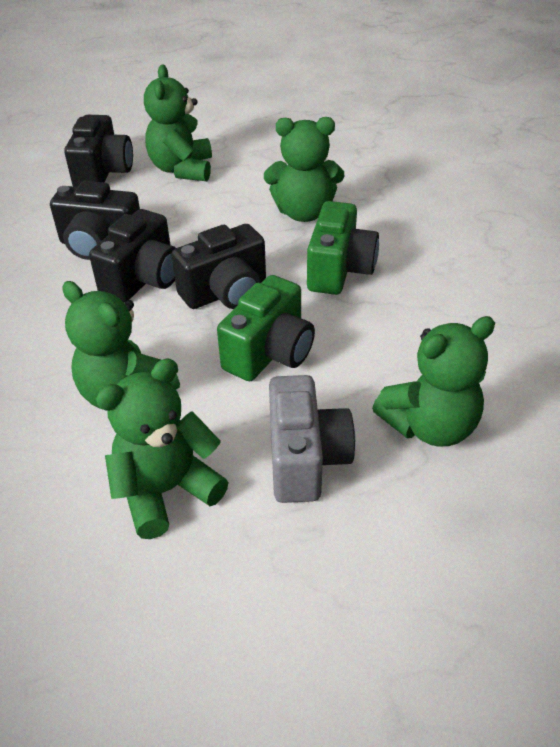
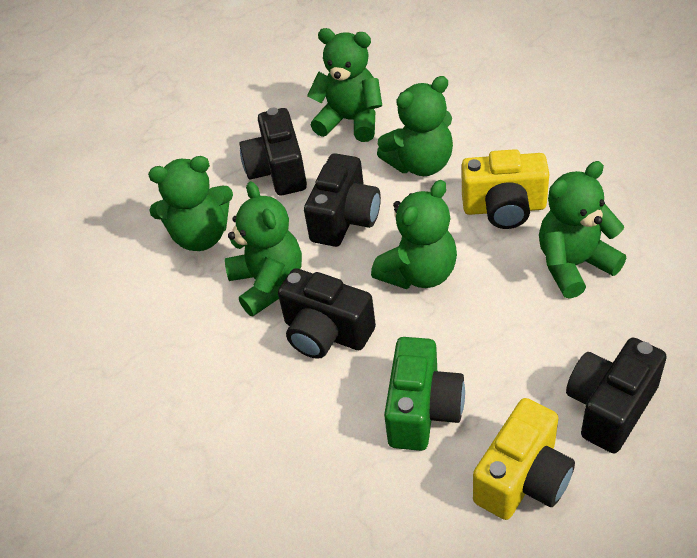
green camera: [217,275,315,381] [307,201,379,295] = 2 -> [384,337,465,451] = 1
green teddy bear: [63,281,180,409] [96,359,229,539] [144,65,212,181] [264,117,344,222] [372,316,495,447] = 5 -> [148,156,233,251] [225,181,302,316] [307,28,382,142] [371,180,457,289] [377,76,453,176] [539,161,626,299] = 6
grey camera: [269,375,355,503] = 1 -> none = 0
yellow camera: none = 0 -> [462,149,549,229] [473,398,575,520] = 2

